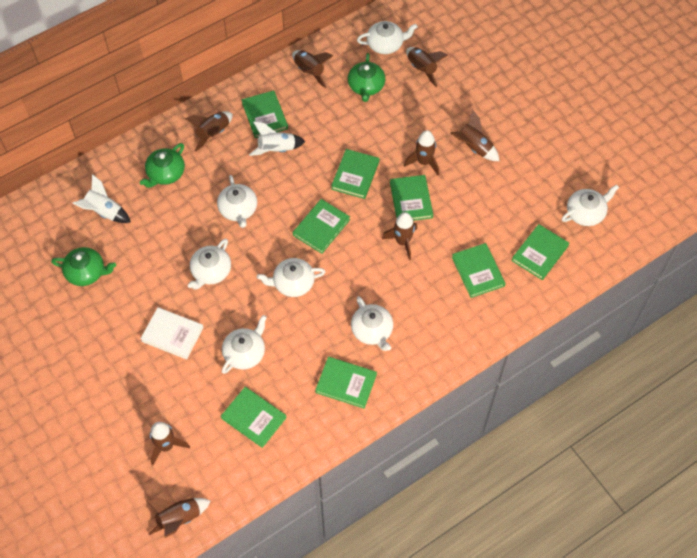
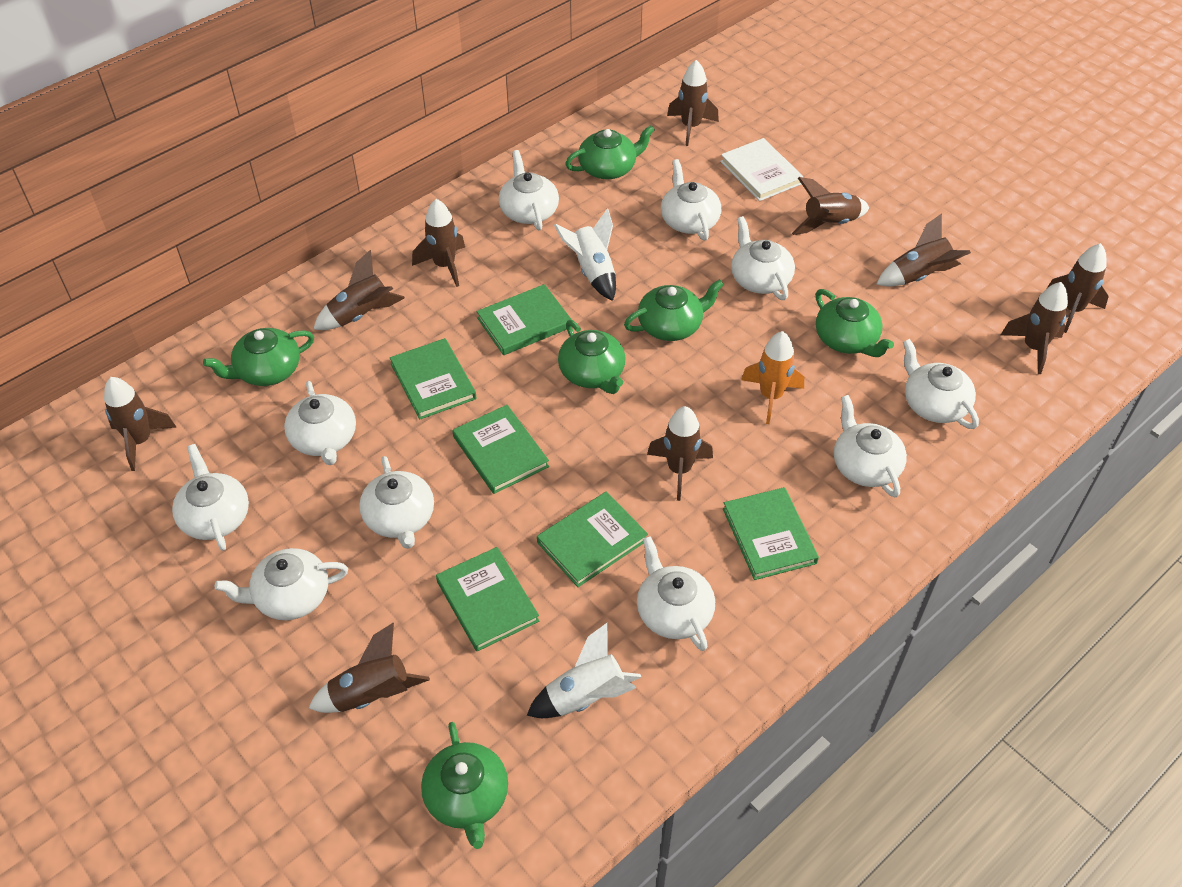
brown rocket: [146,497,211,538] [150,422,190,465] [185,111,232,152] [292,50,333,88] [382,212,417,260] [404,130,439,175] [406,47,448,87] [451,109,499,161] = 8 -> [104,377,177,471] [309,623,430,713] [314,250,405,330] [412,199,465,287] [647,406,713,501] [667,60,719,146] [792,177,869,235] [876,214,971,287] [1001,282,1068,374] [1047,243,1109,333] = 10
green book: [221,387,287,448] [242,90,288,138] [293,199,350,254] [315,357,377,409] [331,149,379,199] [390,175,433,221] [452,243,506,298] [511,224,569,280] = 8 -> [390,338,477,420] [436,547,539,651] [453,405,549,494] [477,284,572,355] [537,492,648,587] [723,487,819,580] = 6
green teapot: [51,247,116,286] [140,143,185,188] [348,53,385,102] = 3 -> [203,328,314,386] [421,722,508,849] [558,320,625,394] [565,125,655,179] [624,279,724,341] [815,289,894,357] = 6
orange rocket: none = 0 -> [741,331,804,424] = 1
white teapot: [188,238,231,289] [217,175,257,228] [222,315,267,374] [257,258,326,297] [351,296,393,351] [357,21,418,54] [562,184,619,226] = 7 -> [172,444,249,551] [215,548,348,620] [284,381,356,465] [359,456,434,549] [499,150,559,230] [637,536,715,651] [661,159,721,240] [731,216,795,300] [834,395,907,497] [903,339,979,429] = 10

